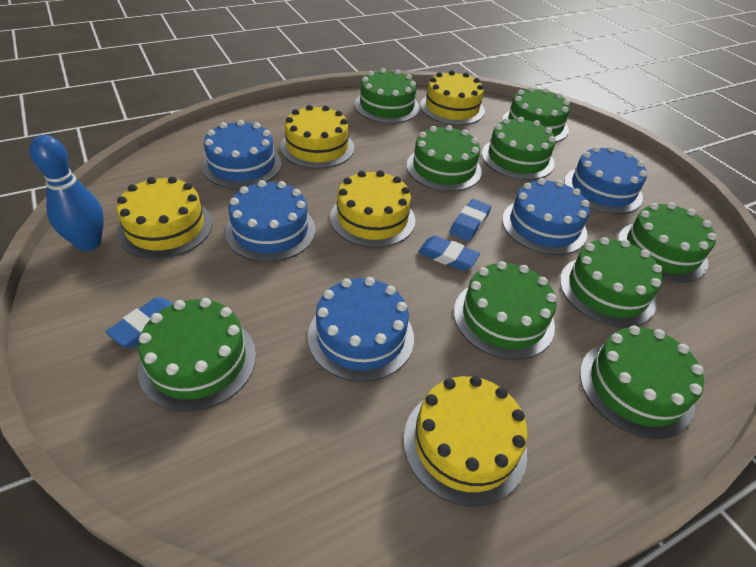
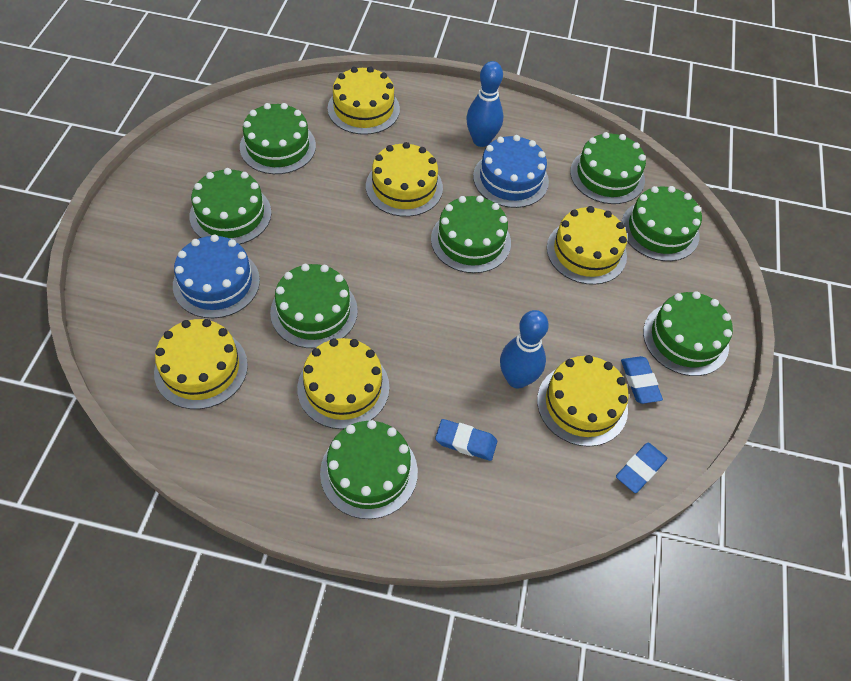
blue bowling pin: [30,135,104,251] = 1 -> [466,61,503,147] [500,310,549,388] = 2
blue cake: [201,120,282,188] [225,180,316,262] [308,277,414,382] [502,178,590,255] [564,146,647,214] = 5 -> [173,234,260,318] [473,135,549,208] = 2
green cake: [138,298,256,412] [354,68,420,123] [406,125,482,191] [454,261,557,360] [482,117,556,180] [502,87,570,142] [560,237,663,328] [580,325,704,439] [618,202,717,282] = 9 -> [190,168,271,245] [240,103,316,174] [270,264,358,348] [320,420,418,519] [431,196,511,273] [570,132,646,204] [621,186,702,261] [643,291,733,376] = 8
yellow cake: [116,176,213,259] [280,105,354,169] [330,170,415,247] [404,376,528,507] [420,70,485,125] = 5 -> [154,319,248,409] [297,338,389,429] [328,66,400,135] [366,142,443,217] [537,355,629,447] [547,206,627,285] = 6

